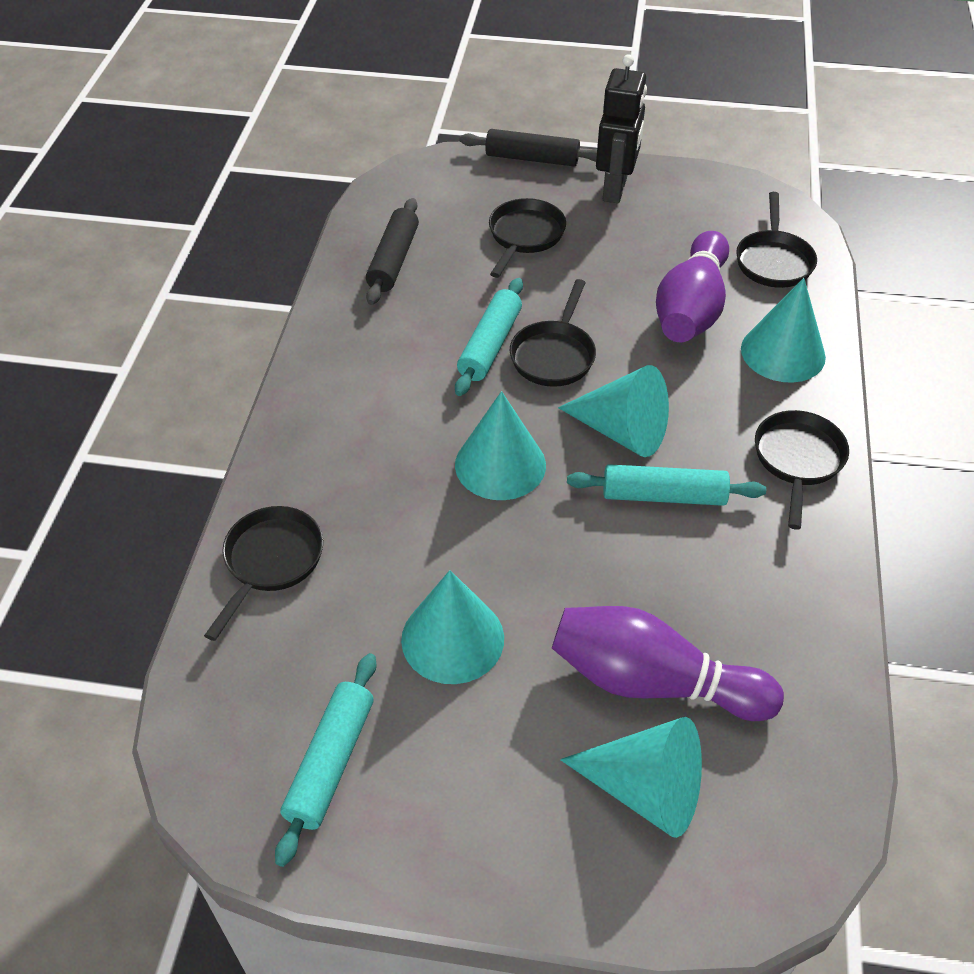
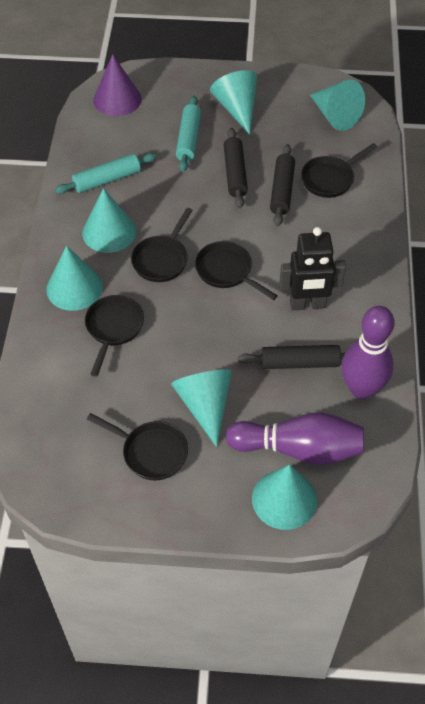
black rolling pin: [366,198,419,305] [460,129,597,166] = 2 -> [224,128,248,208] [238,345,345,369] [270,144,295,226] = 3
purple cone: none = 0 -> [93,54,142,116] = 1
turquoise cone: [401,570,504,684] [455,391,546,500] [558,365,669,457] [560,717,702,838] [741,278,826,383] = 5 -> [46,246,103,311] [82,188,136,253] [171,369,232,447] [210,70,257,135] [252,465,317,530] [310,80,365,131] = 6
turquoise rolling pin: [275,653,376,867] [455,278,523,396] [567,464,766,506] = 3 -> [55,153,157,194] [176,96,201,172] = 2

